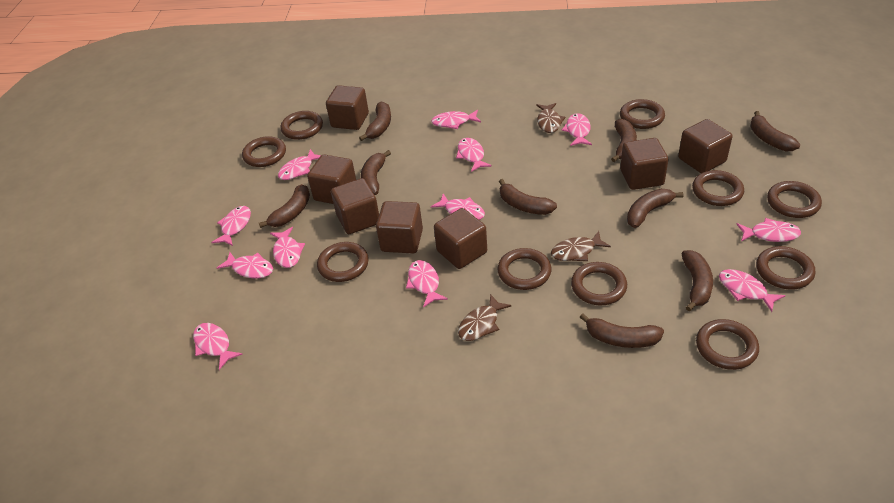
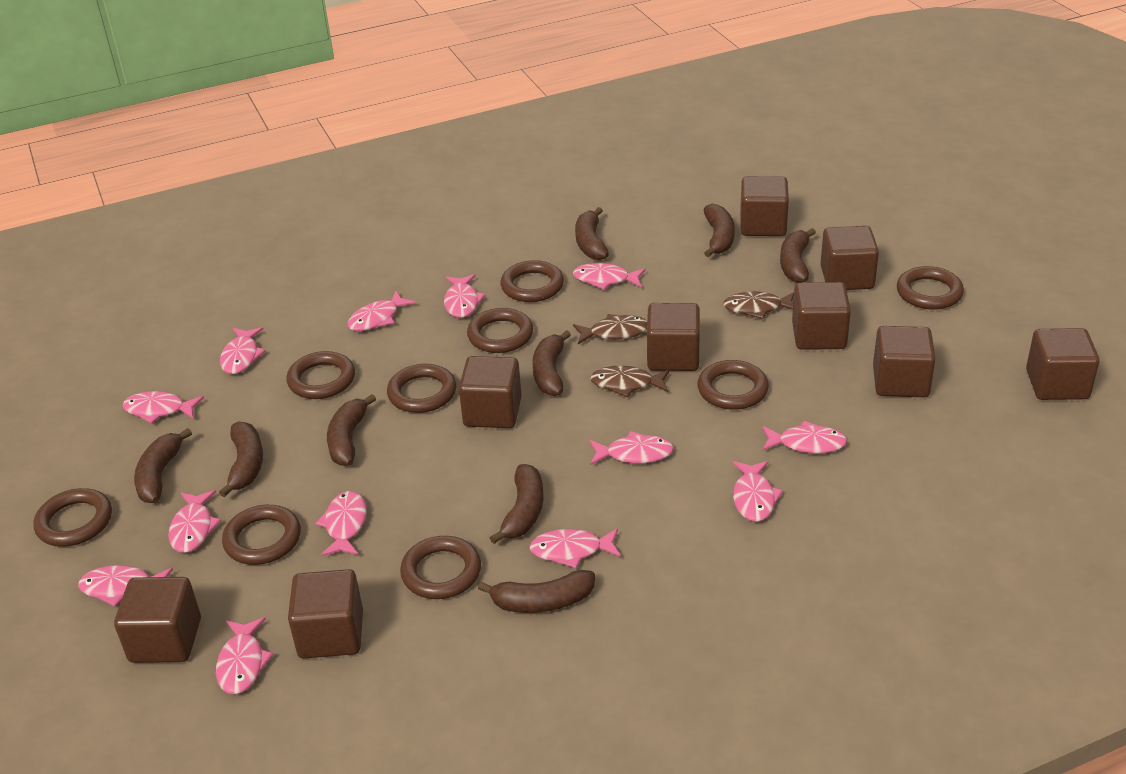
brown cube: [307,154,356,204] [326,85,369,130] [331,178,379,234] [376,201,423,253] [434,208,487,269] [620,138,668,190] [678,119,733,173] = 7 -> [114,577,201,663] [288,569,363,659] [459,356,522,428] [647,303,700,371] [740,176,789,236] [792,282,851,350] [820,226,879,290] [873,326,936,397] [1026,328,1099,400] = 9
brown ring: [242,136,286,167] [281,111,323,140] [317,242,369,282] [497,248,551,290] [571,262,627,305] [620,99,665,129] [692,170,744,206] [696,319,759,370] [756,246,815,289] [767,181,822,218] = 10 -> [33,488,112,547] [222,505,301,565] [286,351,355,399] [387,364,456,413] [400,536,481,599] [467,308,533,353] [501,260,564,302] [697,360,769,410] [897,266,964,310] = 9
pink fish: [193,323,243,370] [211,206,251,246] [217,252,273,278] [270,227,305,268] [278,149,321,180] [406,260,448,307] [431,110,481,129] [431,194,485,220] [456,138,492,172] [562,113,592,146] [719,269,786,312] [736,218,801,242] = 12 -> [78,565,173,607] [123,391,204,424] [168,490,221,553] [216,617,274,694] [220,327,266,374] [315,491,367,556] [348,291,416,331] [444,274,486,318] [529,528,621,568] [573,263,645,290] [590,431,674,465] [733,461,783,522] [762,421,847,453] = 13

